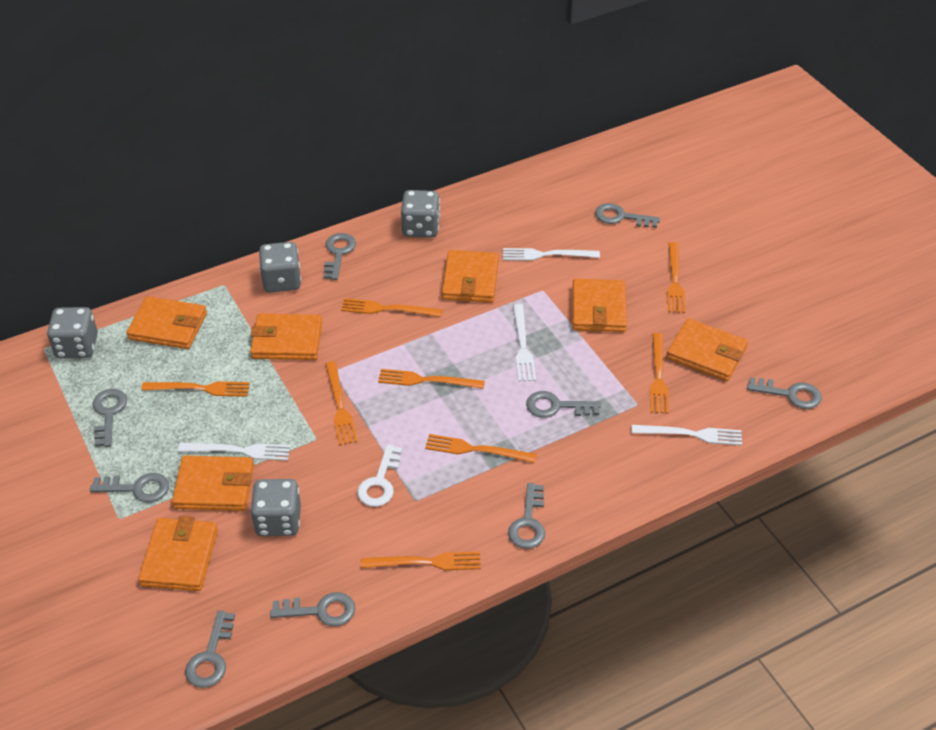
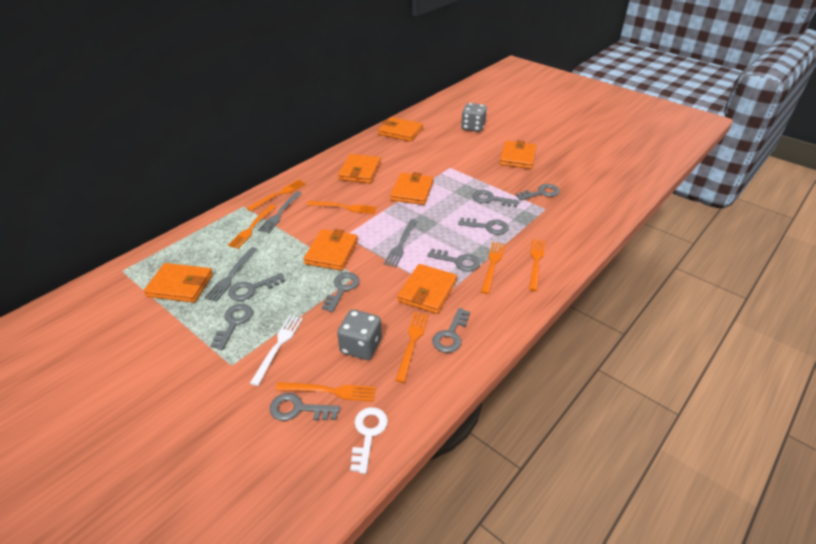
grey dice: [47,307,98,358] [250,479,301,536] [259,242,301,293] [401,190,440,237] = 4 -> [337,309,382,360] [461,103,487,132] = 2
grey fork: none = 0 -> [204,247,258,302] [258,191,302,233] [384,219,417,267] = 3
orange fork: [141,381,250,397] [326,362,357,445] [341,298,442,317] [361,552,481,570] [378,369,485,389] [425,434,537,463] [650,333,669,414] [667,242,685,313] = 8 -> [228,204,276,249] [247,180,306,211] [276,382,376,402] [307,201,376,214] [395,312,429,383] [481,242,505,294] [529,239,545,291] = 7
white fork: [178,443,291,461] [503,248,600,261] [513,304,536,382] [632,425,742,445] = 4 -> [250,315,303,386] = 1

